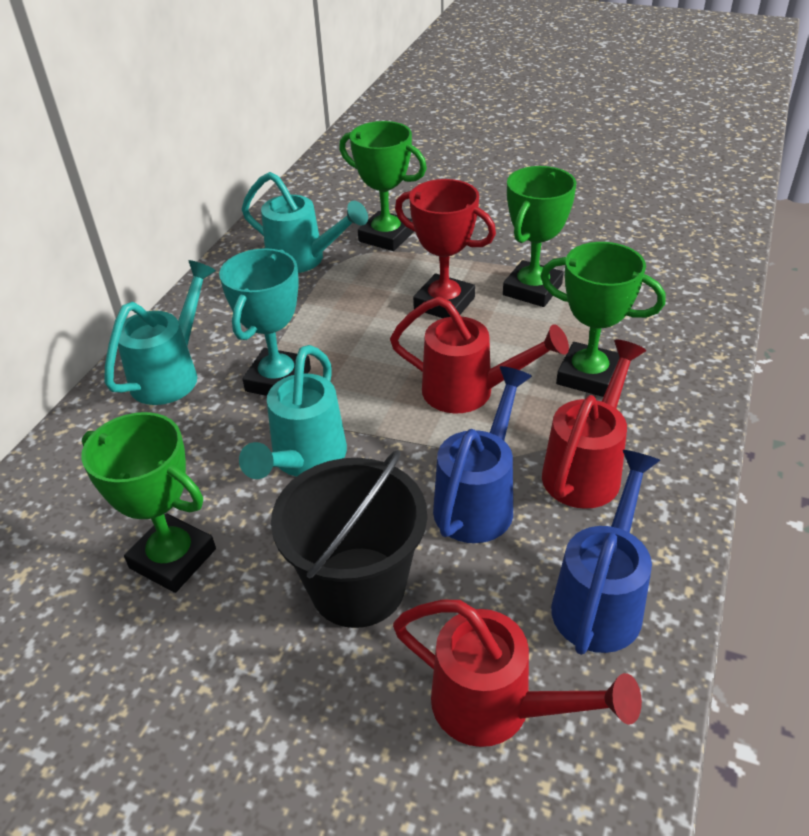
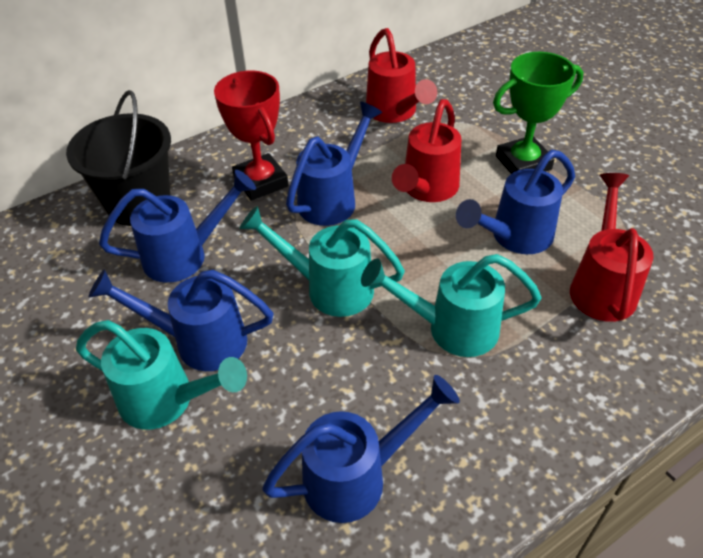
blue watering can: [433,366,532,543] [551,450,660,655] = 2 -> [89,269,274,371] [99,170,256,283] [262,375,460,523] [286,102,382,226] [456,150,575,254] = 5
green trophy: [81,412,216,593] [339,121,427,251] [503,166,577,307] [540,242,666,397] = 4 -> [493,52,583,174] = 1
turquoise trophy: [219,248,311,396] = 1 -> none = 0

